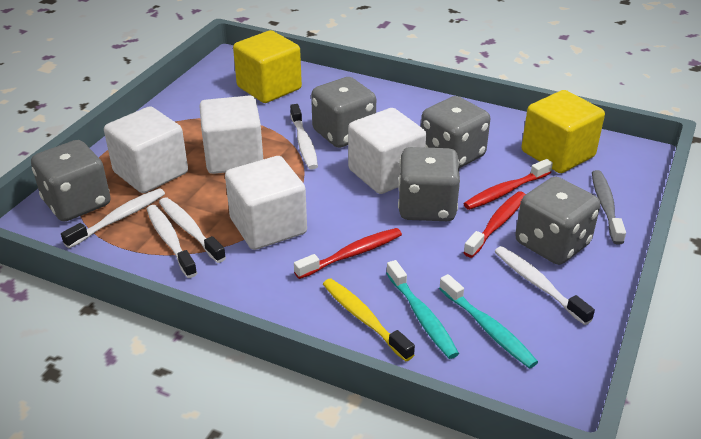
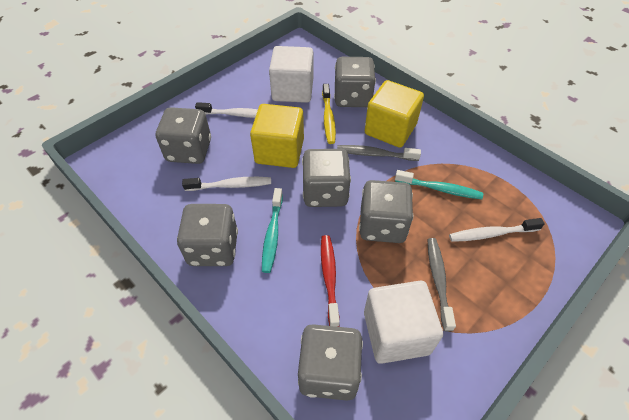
grey dice: [31,140,111,221] [311,77,376,148] [398,147,460,221] [421,96,490,168] [515,177,600,265] = 5 -> [156,107,211,164] [177,204,238,266] [298,324,363,401] [302,149,351,207] [334,57,376,107] [359,180,413,243] = 6
grey toothbrush: [592,170,626,245] = 1 -> [337,145,421,161] [428,238,456,332] = 2
red toothbrush: [294,228,402,279] [463,159,553,210] [463,191,526,258] = 3 -> [321,235,340,327] = 1
white cube: [104,106,188,193] [199,95,263,174] [225,156,307,250] [348,108,426,194] = 4 -> [269,46,313,103] [364,280,443,364] = 2
white toothbrush: [61,188,165,248] [147,205,197,278] [159,197,226,263] [290,104,318,170] [495,246,595,325] = 5 -> [182,177,271,191] [195,102,258,118] [449,218,545,242] = 3

